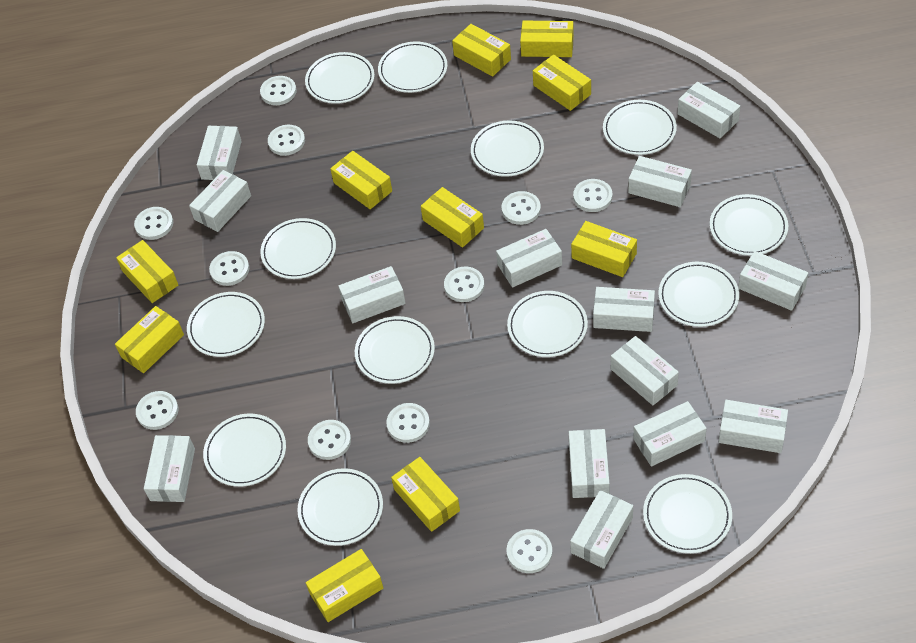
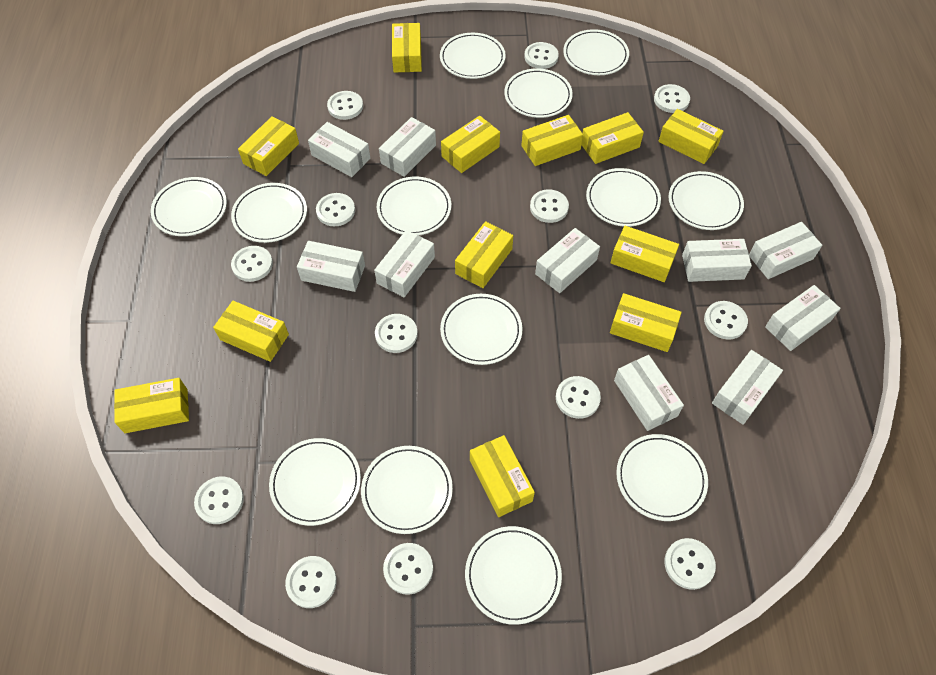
white box: [144,435,195,502] [189,170,251,232] [197,126,242,180] [338,266,406,323] [496,229,562,287] [569,429,610,498] [570,490,633,569] [593,287,655,332] [611,336,679,405] [628,156,692,207] [633,401,707,467] [678,82,740,138] [719,400,788,453] [738,251,808,311] = 14 -> [297,241,365,292] [308,122,370,177] [374,230,435,297] [379,117,436,177] [535,228,600,293] [614,355,684,431] [682,239,752,282] [712,350,783,425] [749,222,822,279] [765,285,841,351] = 10
white button: [134,207,173,240] [136,391,178,430] [209,251,249,286] [260,76,297,105] [268,125,305,156] [308,420,351,460] [386,403,430,443] [444,267,484,302] [501,191,541,225] [507,529,552,573] [573,179,612,212] = 11 -> [194,476,244,524] [231,246,273,282] [285,556,337,608] [316,193,355,226] [327,91,363,120] [375,314,418,353] [383,543,433,595] [524,42,559,69] [530,189,569,223] [556,376,601,419] [654,84,690,113] [664,538,716,590] [704,301,748,340] = 13
yellow box: [115,306,184,373] [116,240,178,303] [306,549,383,622] [330,151,392,209] [391,457,460,532] [421,187,484,247] [452,24,511,77] [520,21,574,57] [533,55,591,111] [571,221,637,277] = 10 -> [114,378,189,433] [213,301,289,362] [238,116,299,176] [392,23,422,73] [441,116,500,173] [455,221,513,288] [470,435,535,517] [521,115,583,166] [582,112,644,164] [610,226,679,282] [610,293,682,352] [659,109,724,164] = 12

